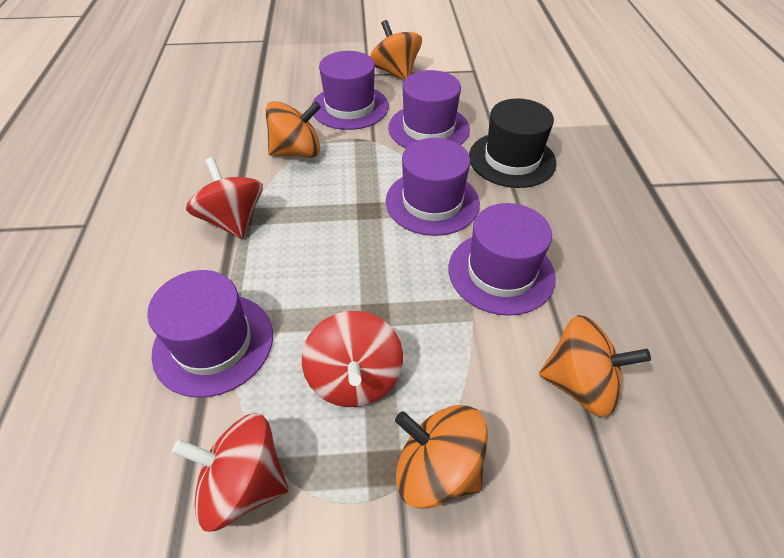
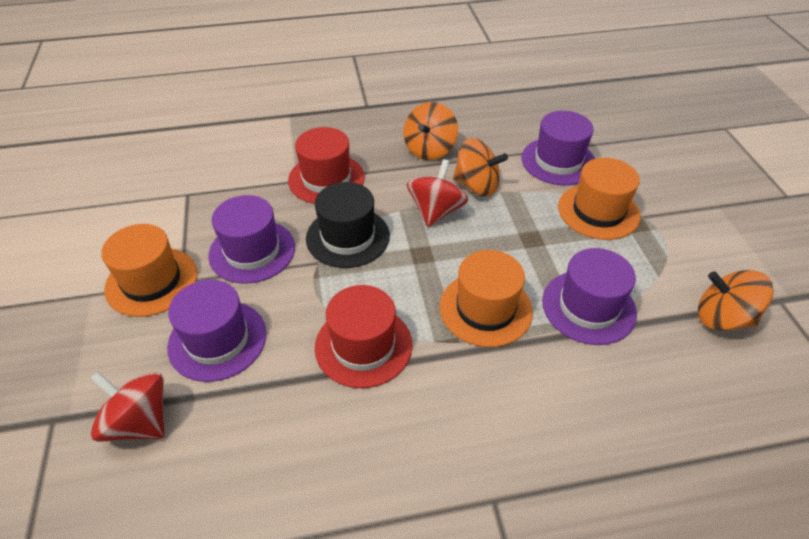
orange hat: none = 0 -> [101,224,197,317] [439,250,533,347] [558,158,640,240] = 3
orange spinning top: [265,101,321,157] [370,20,422,80] [395,405,488,509] [539,315,651,417] = 4 -> [403,102,458,160] [453,138,508,197] [698,270,774,331] = 3
purple hat: [147,270,273,398] [312,51,389,130] [386,138,480,236] [388,70,470,148] [449,203,556,316] = 5 -> [167,279,266,382] [208,195,295,284] [521,111,595,185] [542,248,637,345] = 4
red hat: none = 0 -> [288,127,365,204] [315,285,413,388] = 2
red spinning top: [172,413,288,532] [186,157,263,239] [302,311,403,407] = 3 -> [90,371,165,442] [407,159,468,227] = 2

